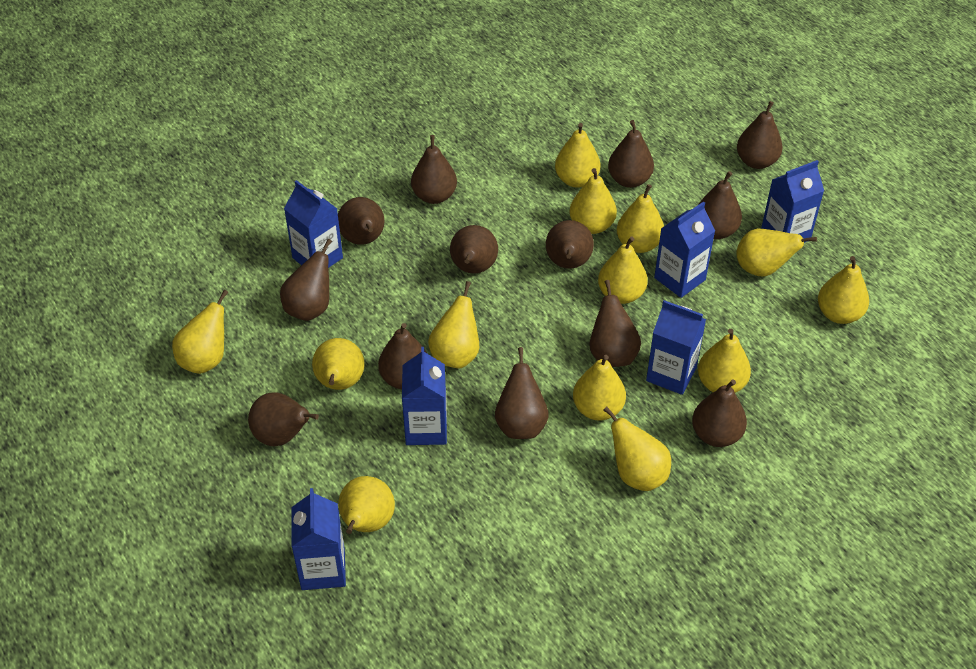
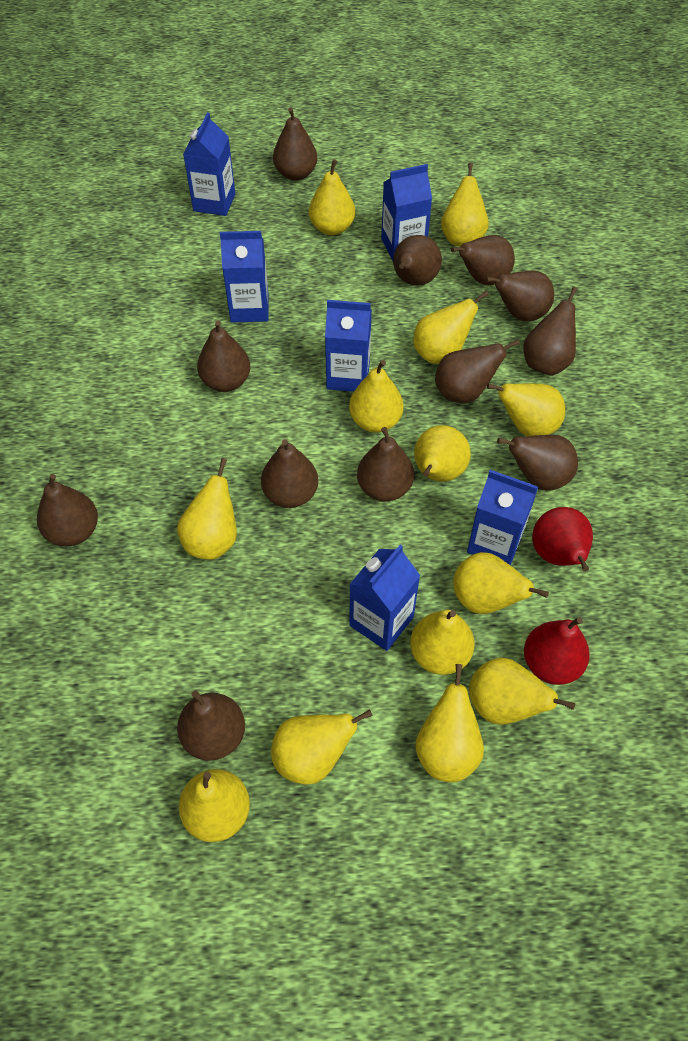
brown pear: [248,392,319,446] [280,239,332,321] [338,197,385,245] [378,323,427,389] [411,135,457,204] [450,225,498,274] [495,347,549,439] [546,220,594,269] [589,280,641,367] [608,120,654,188] [692,379,747,447] [698,171,742,239] [737,101,783,169] = 13 -> [37,474,98,546] [177,690,245,761] [197,321,250,392] [261,439,318,508] [273,107,317,181] [357,427,414,502] [393,235,442,285] [435,339,520,403] [451,235,515,285] [485,270,554,321] [497,435,578,490] [523,287,577,375] = 12
red pear: none = 0 -> [524,617,590,685] [532,507,593,572] = 2

